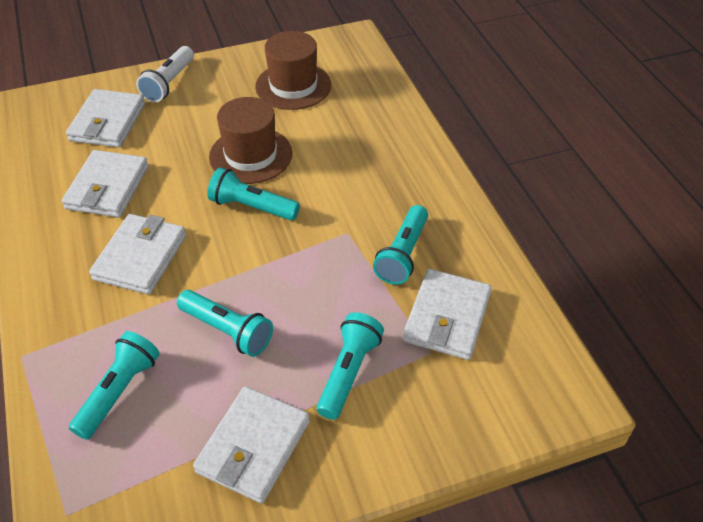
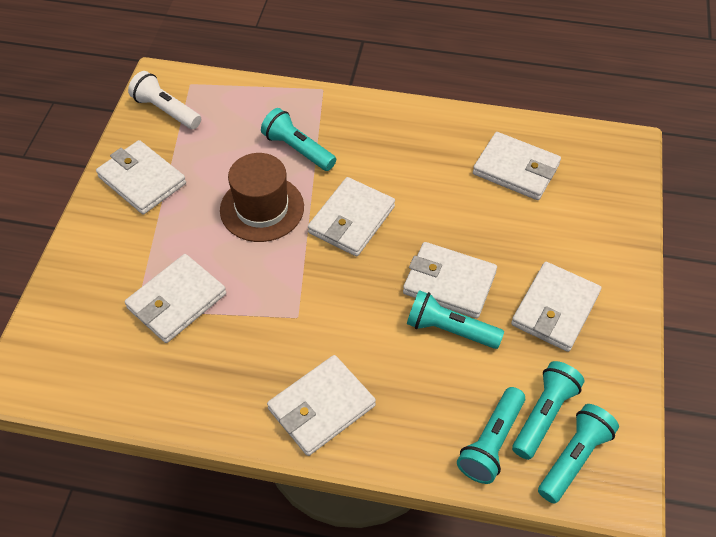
brown hat: [209,97,292,184] [255,31,331,110] = 2 -> [220,153,304,242] = 1
white wallet: [62,150,149,218] [66,89,145,147] [89,214,186,294] [193,386,310,503] [403,269,492,360] = 5 -> [96,140,186,214] [125,254,226,343] [267,355,376,456] [308,177,395,256] [403,242,497,318] [473,132,561,200] [511,262,601,352] = 7

